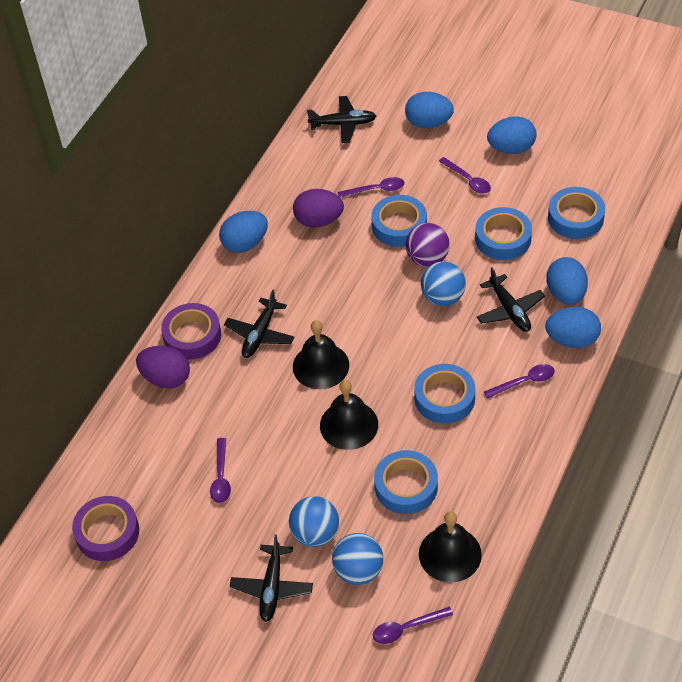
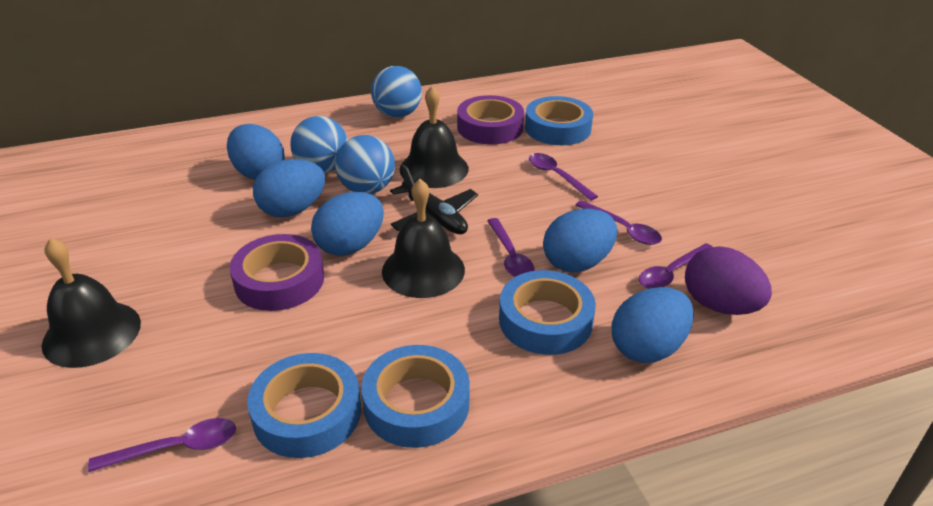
black plane: [224,289,294,358] [230,534,313,622] [307,96,376,143] [477,267,545,332] = 4 -> [390,165,478,234] = 1
blue tape: [371,195,427,247] [374,450,438,514] [414,364,475,424] [475,207,532,260] [548,187,605,239] = 5 -> [247,353,361,458] [361,345,470,448] [499,270,596,355] [525,96,593,145] = 4
purple ball: [406,223,449,267] = 1 -> none = 0
purple egg: [136,346,190,388] [293,189,344,227] = 2 -> [685,246,772,315] = 1

